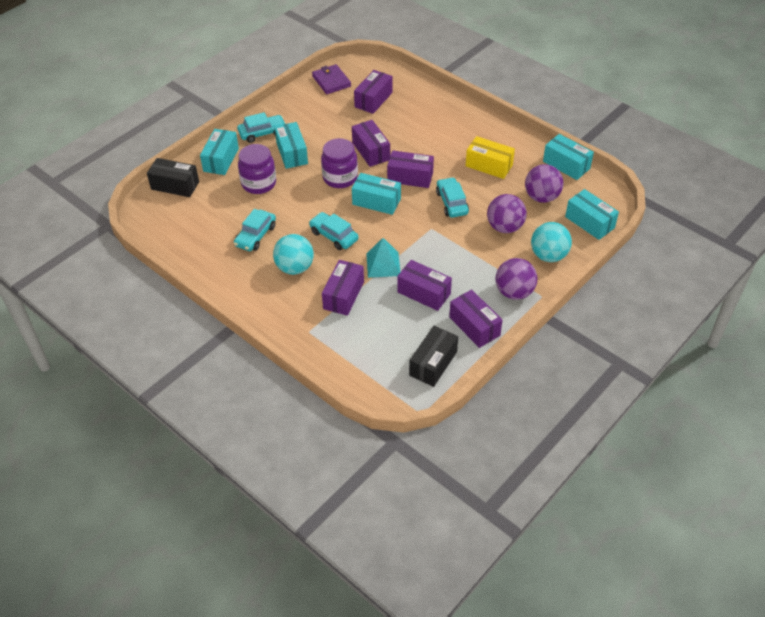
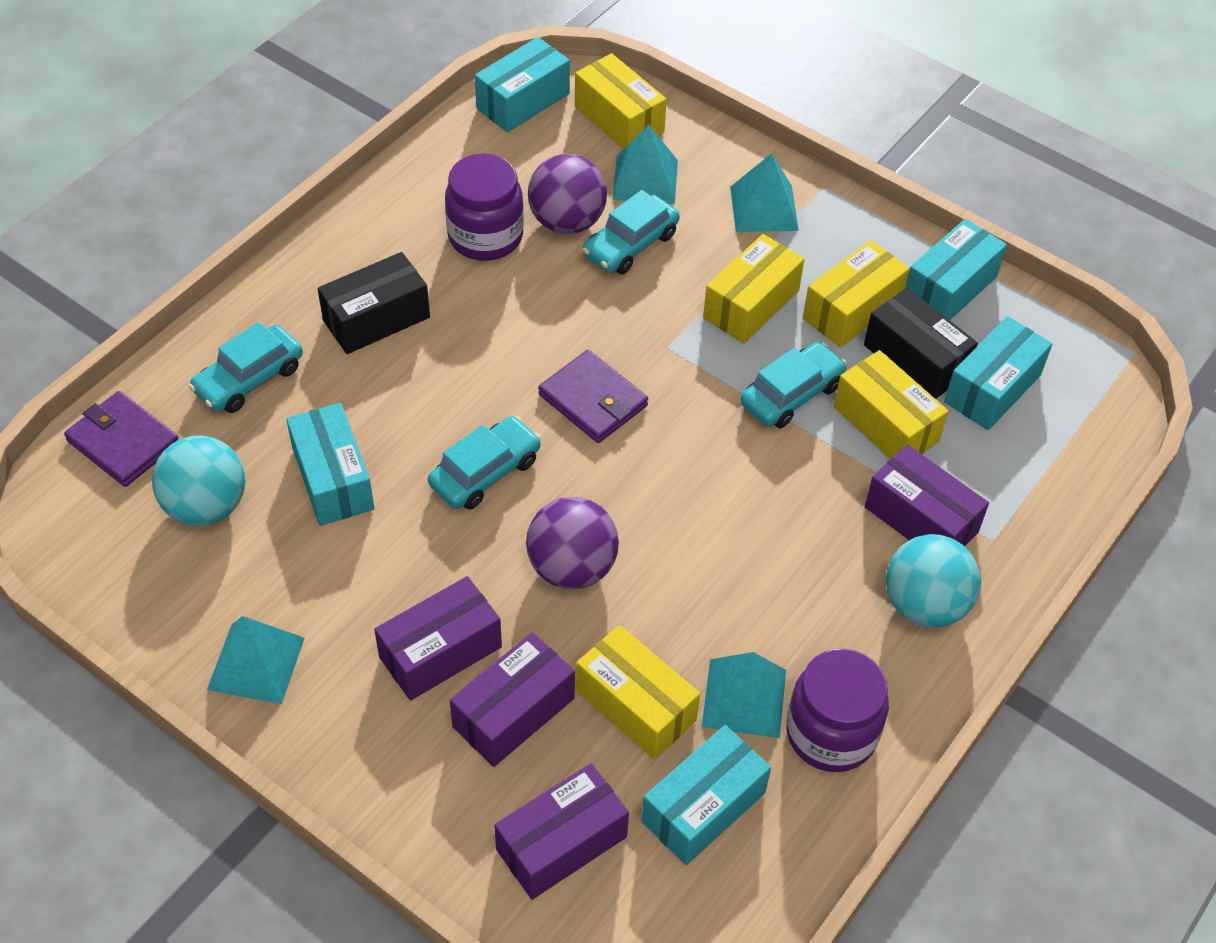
purple ball: [487,194,527,233] [495,258,537,300] [525,164,564,203] = 3 -> [526,497,619,589] [528,154,607,234] = 2
purple box: [322,260,364,316] [352,120,390,167] [354,70,393,114] [387,150,434,188] [397,260,452,311] [449,290,502,348] = 6 -> [374,576,502,701] [450,632,575,767] [494,763,629,900] [865,444,989,546] = 4
purple wallet: [312,64,351,94] = 1 -> [64,391,178,487] [538,350,648,443] = 2
turquoise pyramid: [366,238,400,278] = 1 -> [207,616,305,704] [612,124,678,204] [702,652,786,738] [730,153,799,232] = 4
yellow box: [466,136,515,179] = 1 -> [575,53,667,149] [576,625,700,760] [703,234,805,344] [803,240,910,347] [834,350,949,459] = 5

